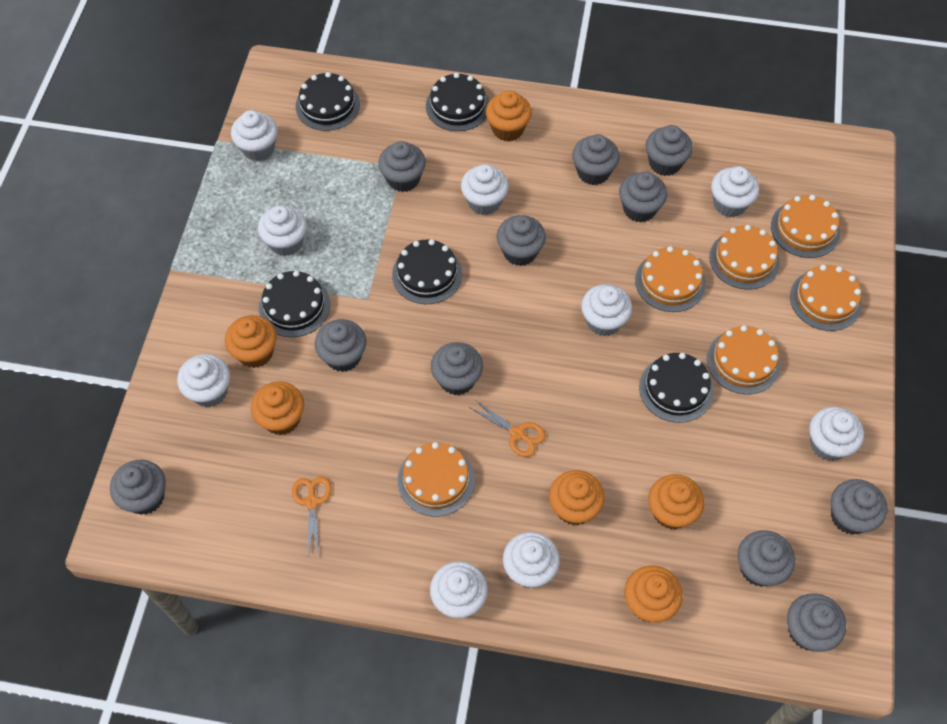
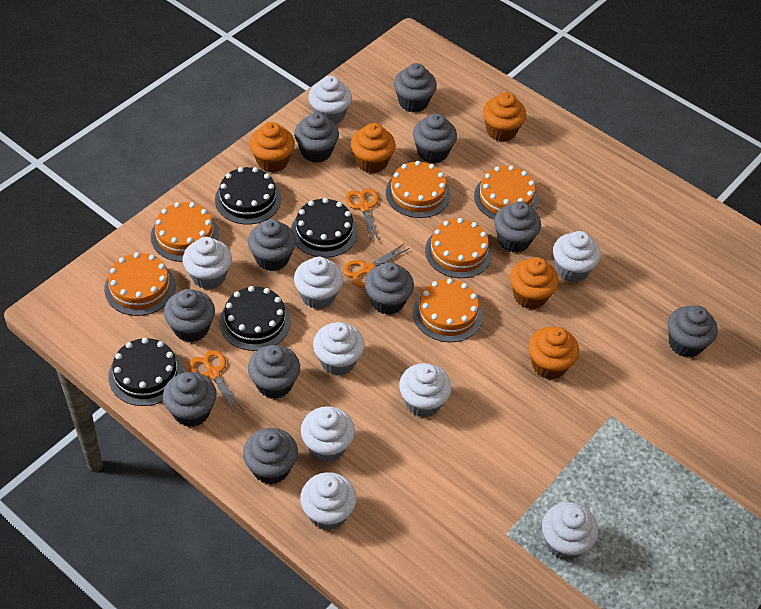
black cake: [259,271,330,337] [296,72,360,131] [392,239,462,304] [426,73,489,131] [639,353,714,423] = 5 -> [108,338,183,406] [215,167,281,225] [219,286,291,351] [291,198,358,258] = 4
orange cupcake: [225,315,277,368] [251,381,304,435] [486,90,532,142] [549,470,605,525] [624,565,683,622] [648,474,704,529] = 6 -> [249,122,295,173] [351,123,396,173] [483,92,526,142] [510,257,559,309] [528,327,579,380] = 5
orange scissors: [292,476,332,558] [469,400,546,457] = 2 -> [189,350,244,413] [343,243,410,288] [345,188,380,244] = 3

